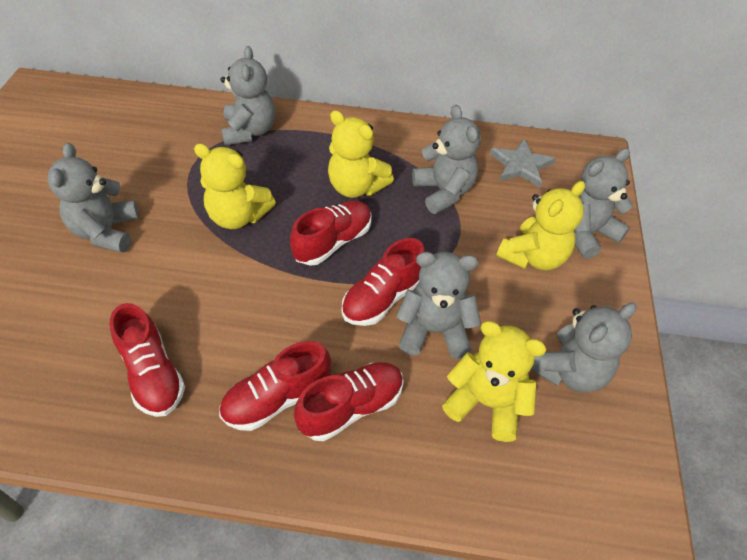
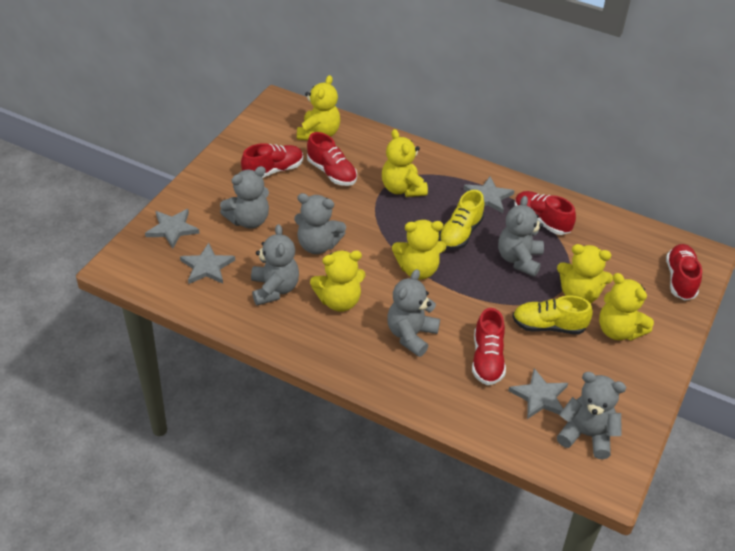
grey star: [490,139,556,187] = 1 -> [145,209,200,248] [180,243,235,284] [464,177,514,213] [508,368,568,419] = 4
yellow shoe: none = 0 -> [439,190,484,250] [512,296,593,334] = 2
yellow teddy bear: [194,143,276,229] [328,110,394,198] [442,321,547,442] [496,181,585,270] = 4 -> [297,75,340,140] [310,250,366,312] [382,129,428,197] [392,220,446,280] [557,244,613,303] [599,273,654,340] = 6

